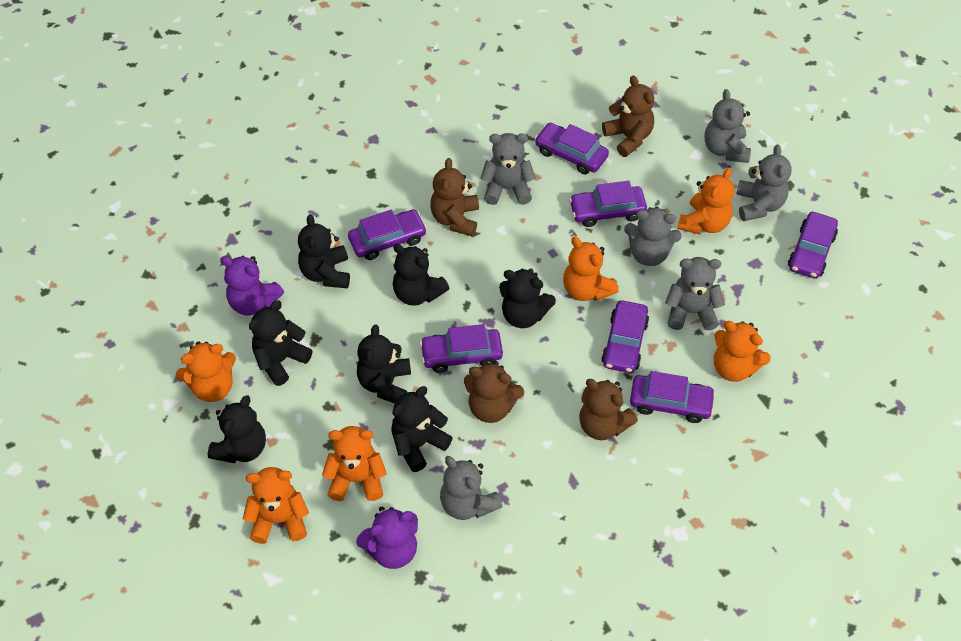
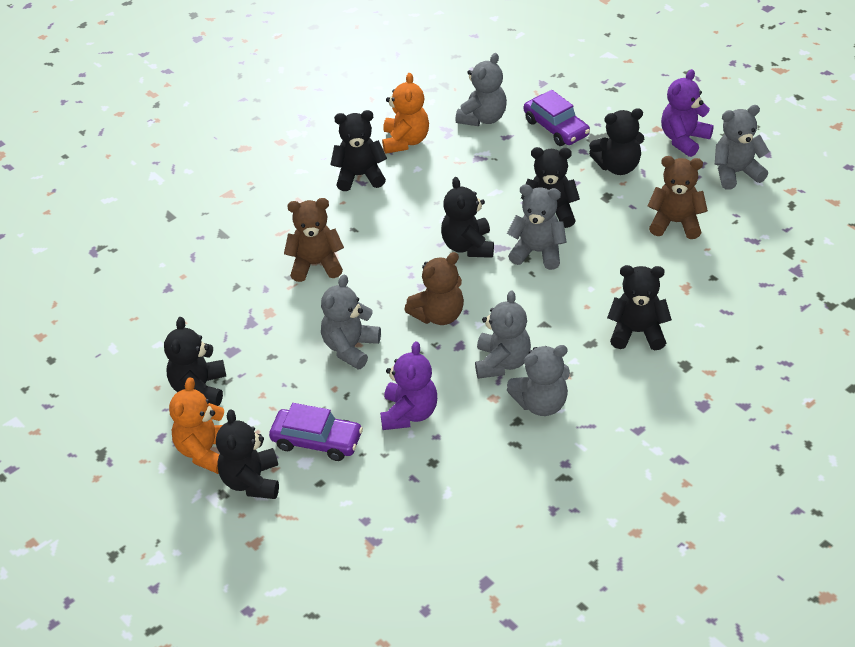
brown teddy bear: [430,158,479,236] [464,361,524,423] [579,379,638,440] [602,75,654,157] = 4 -> [284,198,344,282] [404,252,464,325] [648,156,708,239] = 3
orange teddy bear: [176,341,236,402] [243,467,309,544] [322,426,387,501] [563,237,618,301] [677,168,734,234] [714,321,771,382] = 6 -> [169,377,224,474] [382,73,429,154] = 2
purple car: [348,209,427,260] [420,324,503,373] [535,123,609,174] [569,181,647,227] [601,300,649,373] [630,371,716,423] [788,212,838,279] = 7 -> [269,403,363,461] [524,90,590,146] = 2

